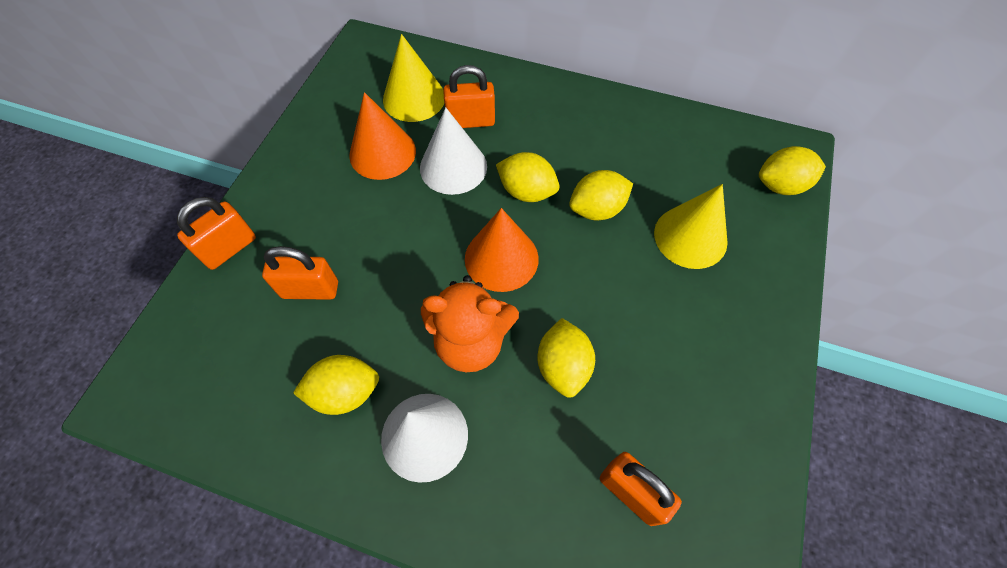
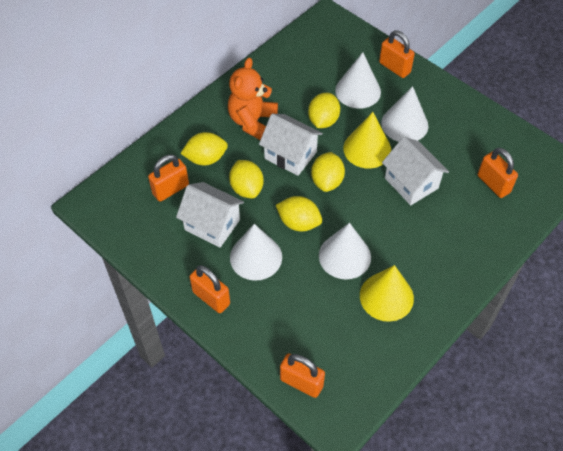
orange cone: [349,92,416,180] [465,208,539,292] = 2 -> none = 0
orange padlock: [177,197,256,270] [262,246,338,300] [443,65,495,128] [600,452,682,526] = 4 -> [148,154,189,202] [190,265,230,313] [280,353,325,398] [379,31,415,78] [477,148,518,198] = 5
white cone: [381,394,468,483] [420,107,487,195] = 2 -> [230,224,282,281] [319,223,371,279] [335,52,381,109] [381,86,428,142] = 4
white house: none = 0 -> [176,182,244,247] [259,114,323,176] [382,137,449,205] = 3

